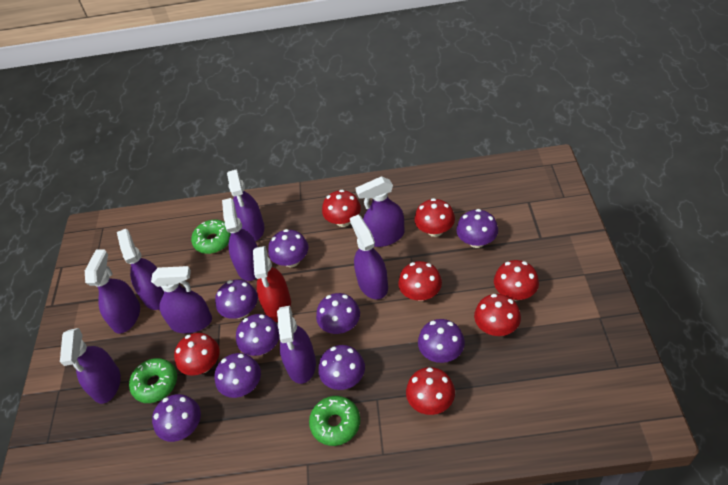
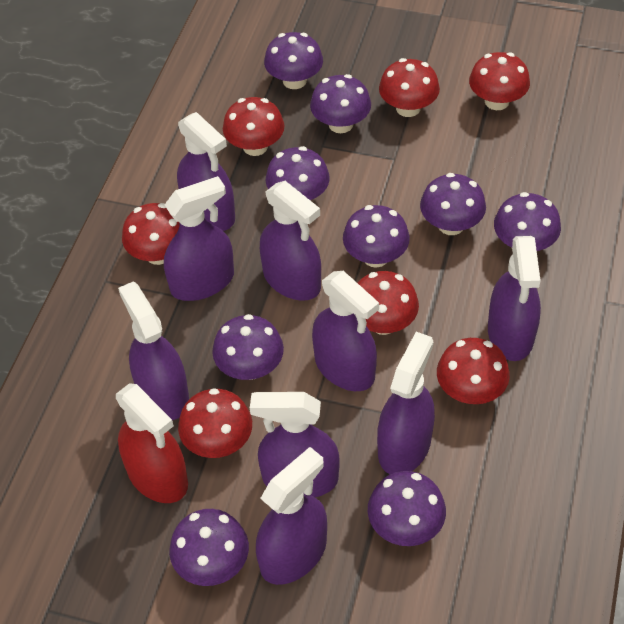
green donut: [129,358,177,403] [191,220,231,254] [309,396,360,446] = 3 -> none = 0

